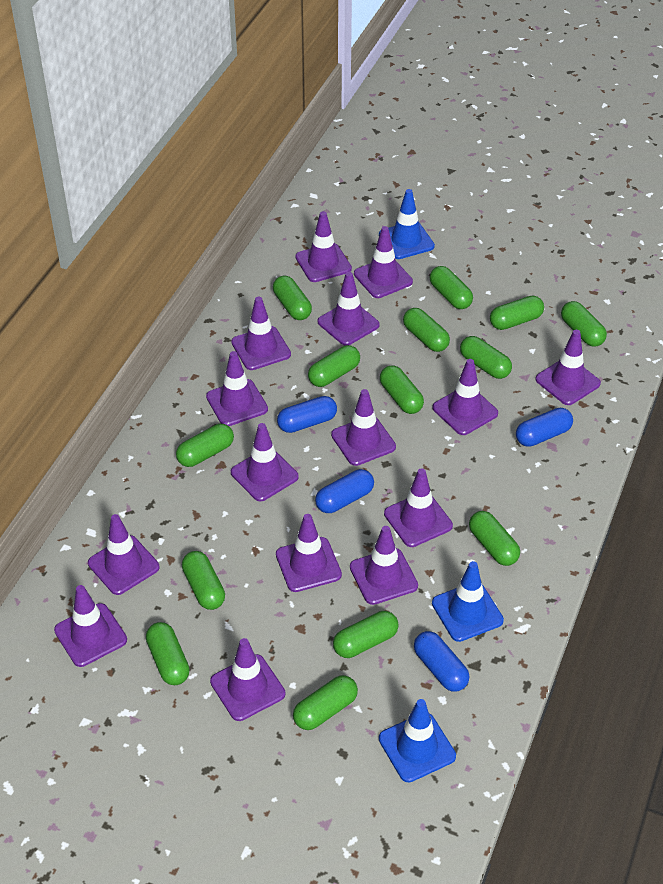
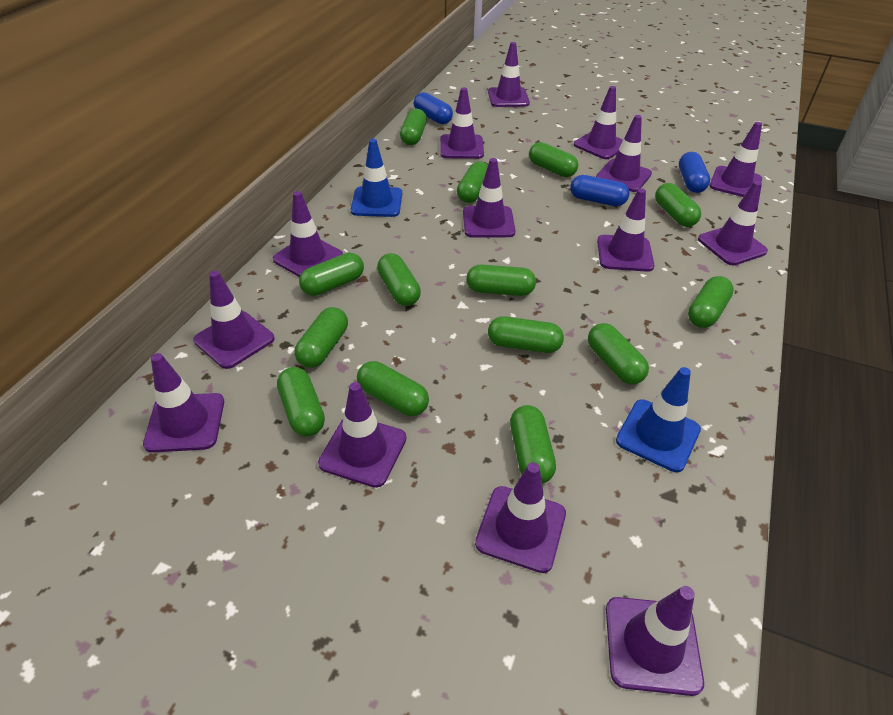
blue capsule: [277,396,337,433] [315,469,374,513] [414,631,469,692] [516,408,573,447] = 4 -> [414,92,453,124] [570,175,630,206] [679,152,710,193] = 3
blue traffic cone: [379,189,435,259] [379,699,456,782] [432,561,504,642] = 3 -> [351,139,402,217] [616,367,701,472] = 2
purple traffic cone: [54,585,127,667] [88,514,160,595] [206,351,268,426] [210,638,285,721] [231,297,291,370] [231,423,299,501] [276,514,342,592] [295,211,352,282] [318,272,380,346] [331,389,396,466] [350,526,418,605] [354,226,413,298] [384,468,453,547] [432,359,498,435] [535,330,601,405] = 15 -> [143,353,224,453] [193,271,274,369] [273,191,343,277] [318,382,406,488] [440,87,484,159] [463,158,515,238] [475,462,566,573] [488,42,530,107] [574,86,623,159] [596,115,652,192] [597,188,654,272] [606,586,704,696] [698,181,768,265] [709,122,762,197] = 14

